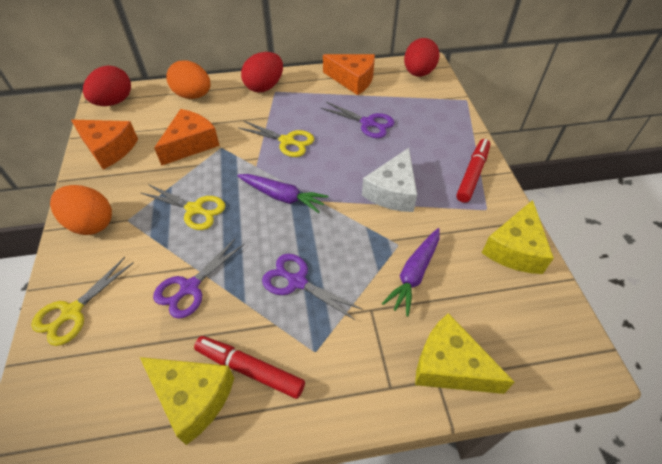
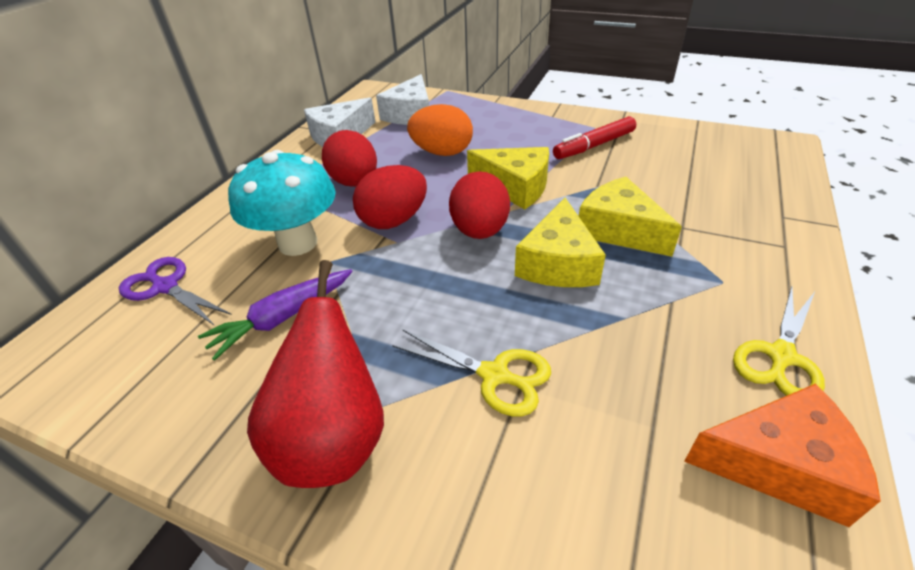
orange cheese: [71,119,138,169] [154,109,220,166] [323,54,375,95] = 3 -> [684,384,881,527] = 1
orange egg: [50,185,112,235] [166,60,211,99] = 2 -> [407,104,473,156] = 1
purple carrot: [237,174,328,213] [382,228,440,316] = 2 -> [198,269,352,361] = 1
purple scissors: [153,238,245,319] [262,254,361,320] [321,102,395,138] = 3 -> [119,257,232,326] = 1
red marker: [194,336,305,399] [456,139,490,203] = 2 -> [553,116,636,159] = 1
red pear: none = 0 -> [247,260,384,488] = 1
turquoise mushroom: none = 0 -> [228,150,336,256] = 1
white cheese: [362,148,417,212] = 1 -> [304,98,375,147] [376,74,429,125] = 2
yellow scissors: [31,257,134,346] [141,184,226,230] [239,121,314,157] = 3 -> [392,329,551,417] [733,286,825,396] = 2

